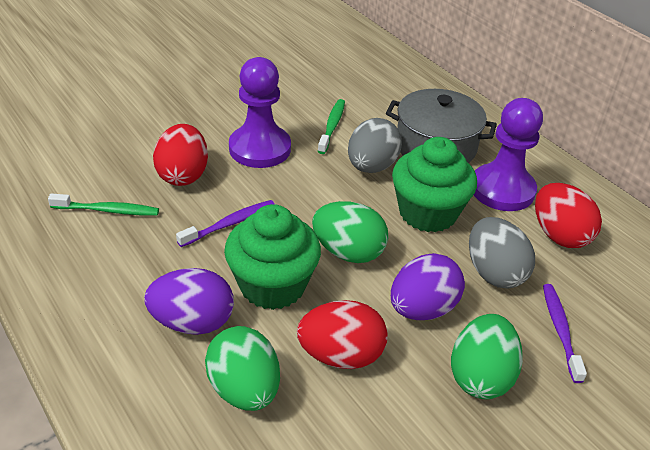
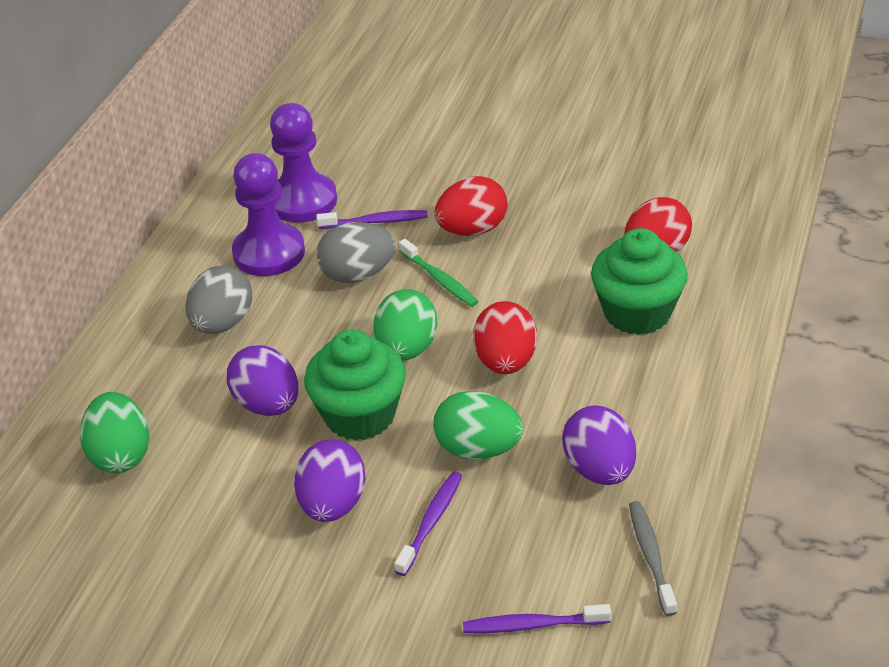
green toothbrush: [48,193,159,216] [318,99,345,154] = 2 -> [399,239,479,307] = 1
grey pot: [386,89,497,163] = 1 -> none = 0
grey toothbrush: none = 0 -> [629,501,677,616] = 1
purple egg: [144,268,234,335] [391,253,465,320] = 2 -> [227,345,298,416] [294,439,366,522] [562,405,636,485] = 3
purple toothbrush: [176,200,275,247] [543,284,587,383] = 2 -> [316,210,428,229] [394,472,462,576] [463,604,611,633] = 3

